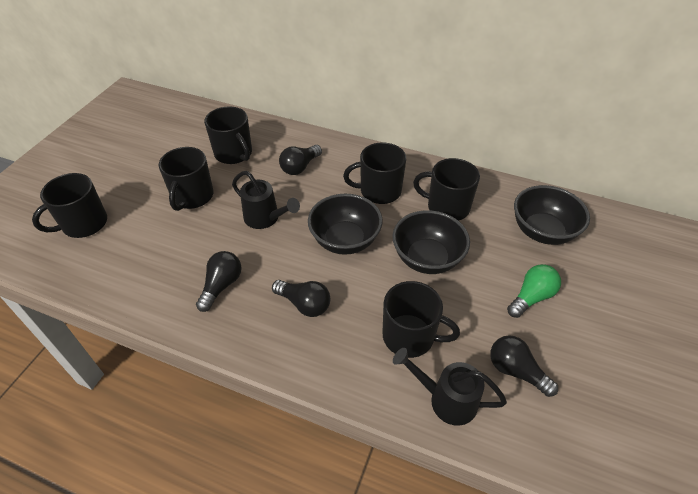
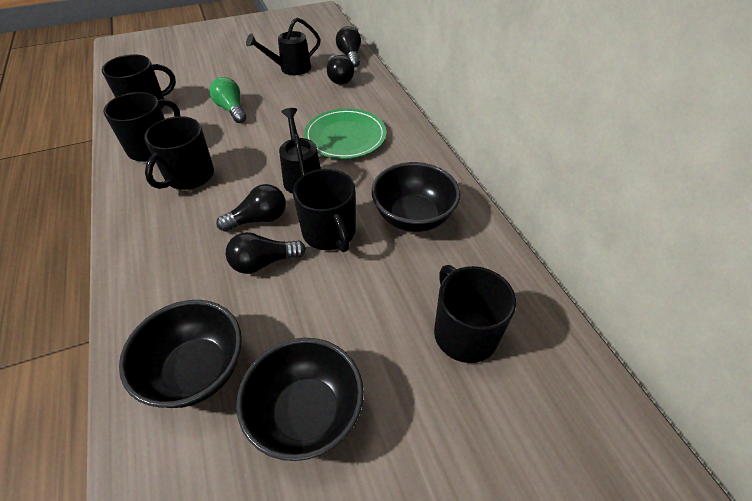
black mug: [32,173,107,238] [159,147,214,211] [204,106,252,164] [343,143,406,204] [383,281,460,358] [413,158,480,221] = 6 -> [102,54,176,110] [103,92,180,162] [144,116,214,190] [293,169,356,252] [434,265,516,363] = 5
green plate: none = 0 -> [304,109,386,159] = 1

